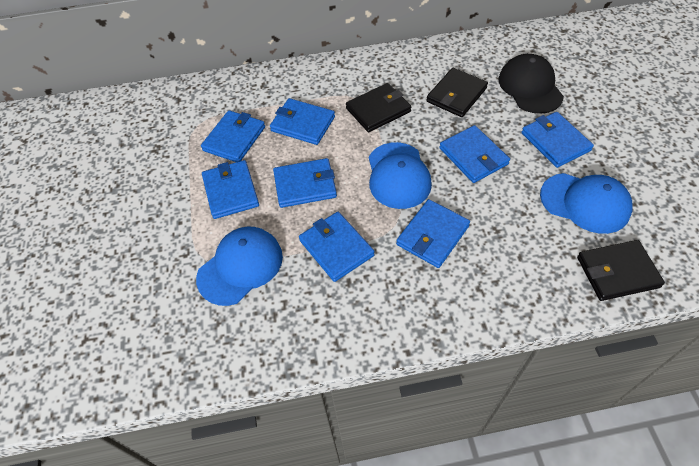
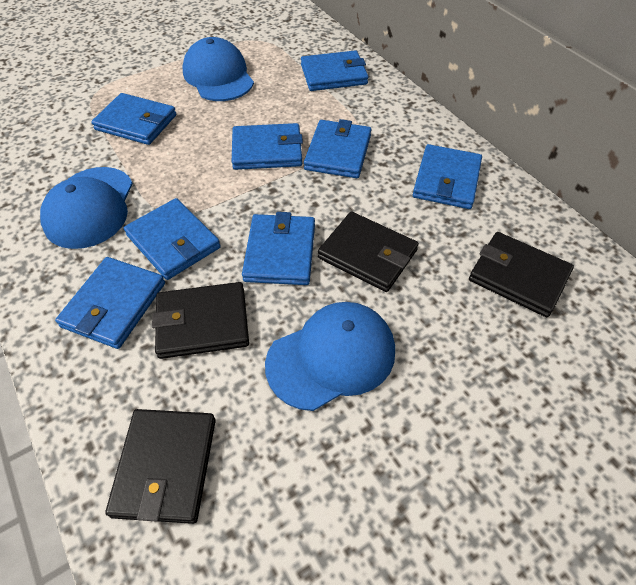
black cap: [499,54,564,114] = 1 -> none = 0
black wallet: [346,83,411,132] [426,68,488,117] [577,240,665,301] = 3 -> [105,409,216,524] [152,282,249,359] [318,211,419,292] [469,232,574,317] = 4

